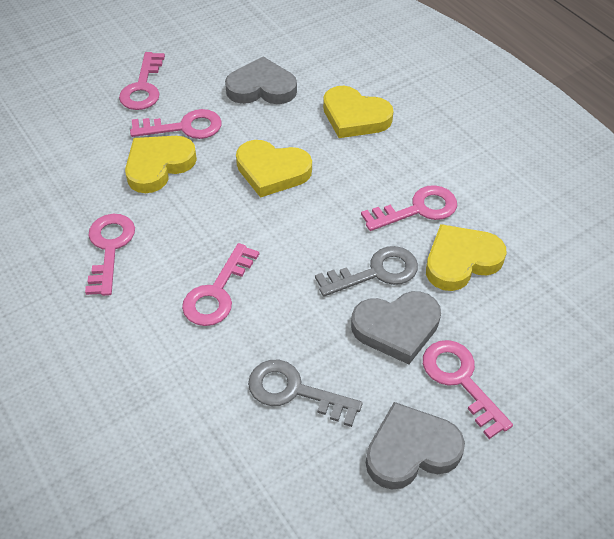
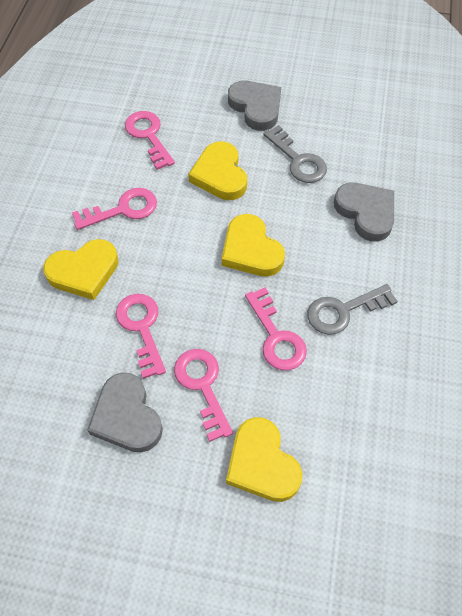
pink key: [85,214,135,296] [119,52,165,110] [130,109,222,139] [182,243,259,326] [361,185,457,231] [423,340,513,439] = 6 -> [72,188,157,230] [116,294,166,379] [125,111,175,170] [174,349,233,442] [245,288,307,370] = 5

